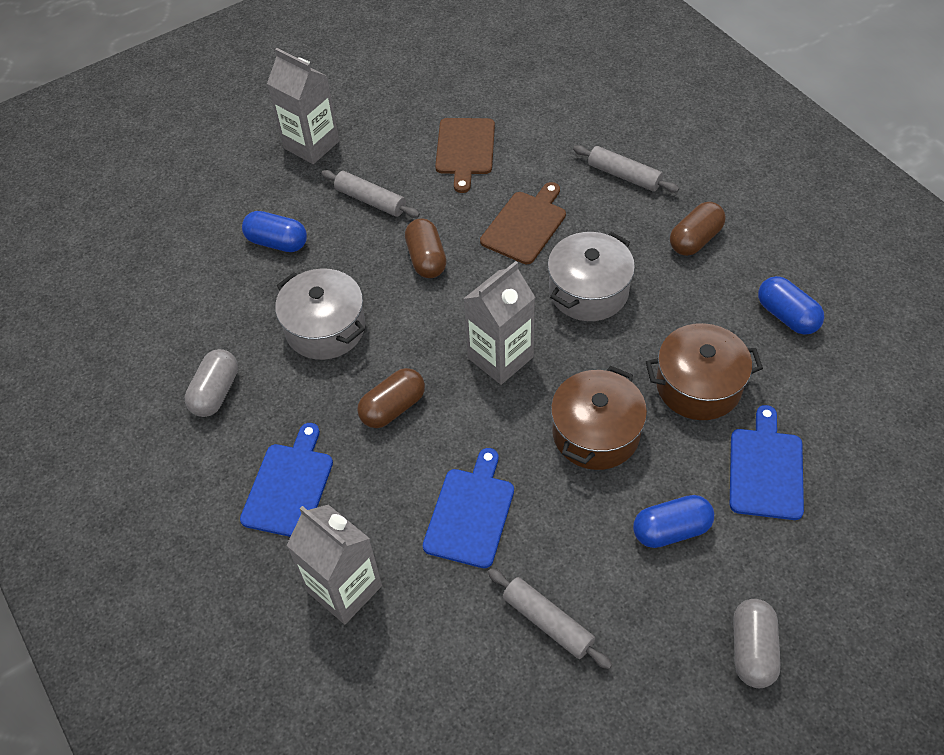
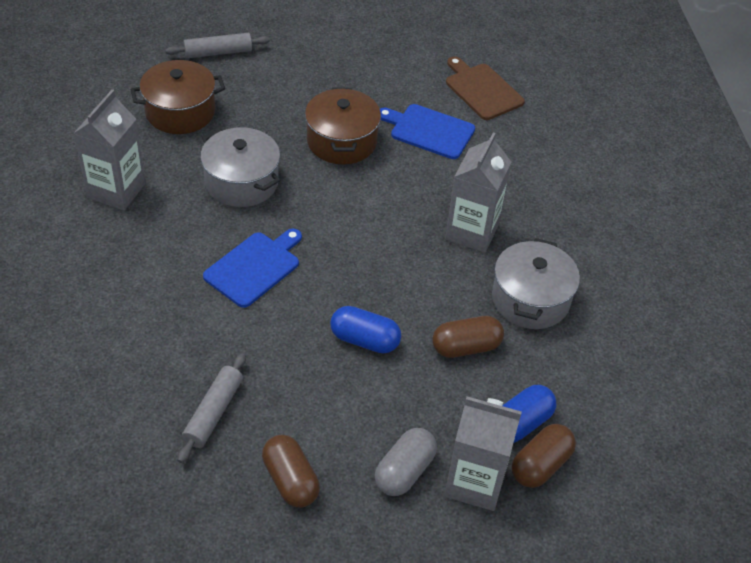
blue capsule: [242,211,307,252] [633,495,714,548] [758,276,824,335] = 3 -> [330,306,401,353] [503,385,556,443] = 2
blue cutting board: [240,423,333,537] [423,448,514,568] [730,405,804,520] = 3 -> [203,229,302,308] [380,104,475,159] = 2
brown cutting board: [435,118,495,193] [480,182,566,264] = 2 -> [446,56,525,120] = 1
grey capsule: [185,349,238,417] [733,599,781,688] = 2 -> [375,428,437,496] = 1
grey rolling pin: [321,170,420,218] [488,568,612,669] [573,145,679,193] = 3 -> [165,33,270,58] [178,353,246,463] = 2

